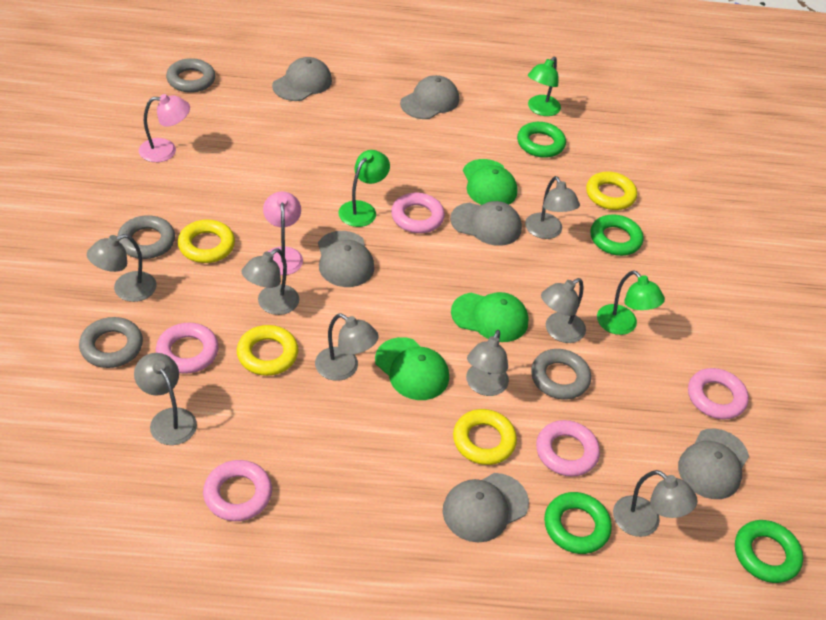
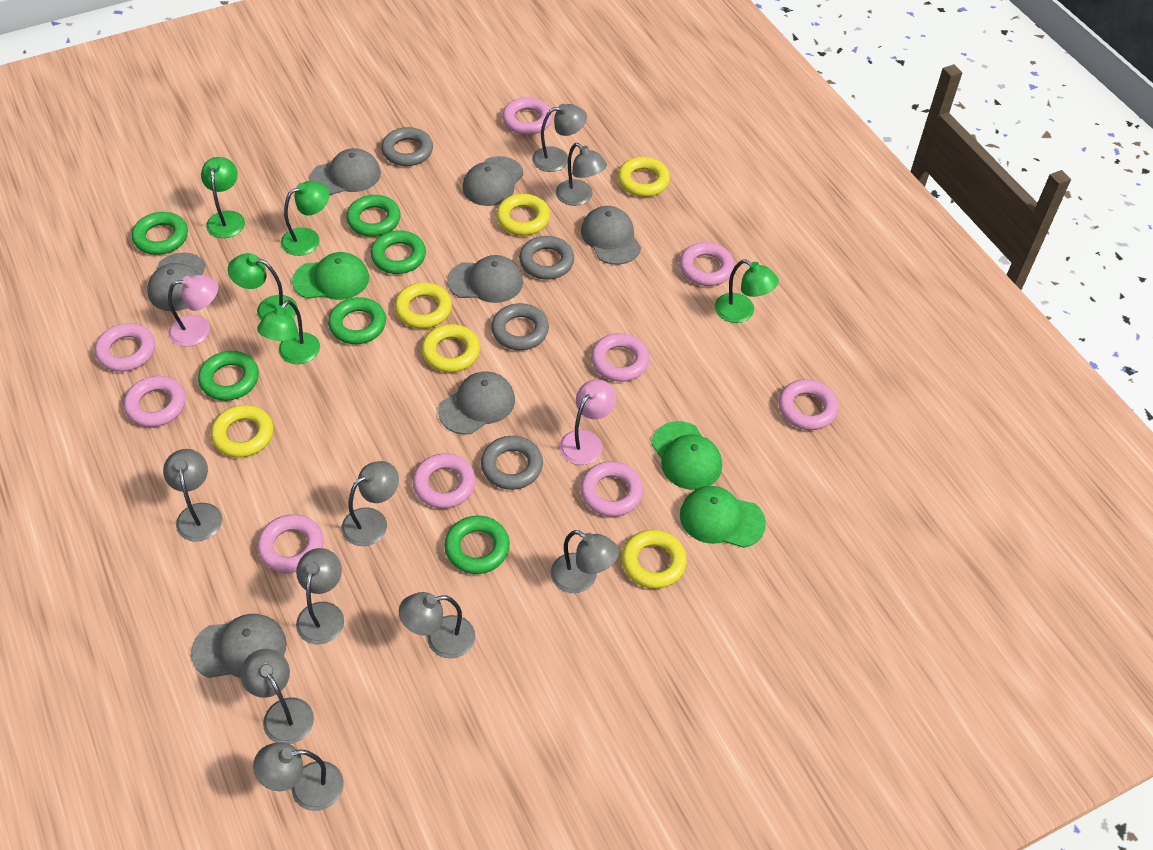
green lamp: [339,150,390,227] [528,57,561,116] [597,270,665,335] = 3 -> [201,157,245,238] [228,253,298,320] [257,300,320,364] [281,181,329,256] [715,260,779,323] = 5
green ring: [517,122,566,158] [544,492,612,554] [590,214,644,256] [735,520,803,583] = 4 -> [132,212,188,255] [198,351,259,401] [328,297,386,344] [346,195,401,237] [371,230,426,274] [444,516,510,574] = 6
grey cap: [272,57,332,101] [318,231,374,287] [400,75,459,119] [443,473,529,542] [450,201,522,246] [678,428,749,499] = 6 -> [147,252,205,311] [191,614,287,678] [309,148,381,195] [438,372,515,435] [447,255,523,303] [463,156,524,206] [581,206,641,265] = 7
grey lamp: [87,234,157,302] [134,353,197,445] [242,248,299,315] [315,314,379,381] [466,330,509,396] [525,176,580,239] [541,278,586,343] [613,470,697,537] = 8 -> [163,449,222,542] [240,649,314,744] [253,742,344,811] [296,548,344,644] [341,461,399,546] [399,592,475,659] [532,104,587,172] [551,530,619,593] [556,143,607,206] = 9
pink ring: [156,323,219,374] [203,460,272,521] [391,193,445,233] [536,420,600,476] [688,368,749,419] = 5 -> [95,323,155,372] [124,376,186,427] [257,514,324,573] [413,453,476,508] [502,97,553,135] [580,461,643,517] [591,333,650,382] [679,242,734,286] [778,379,838,430] = 9
yellow ring: [178,220,235,263] [237,325,298,376] [453,409,517,465] [586,172,637,210] = 4 -> [211,405,273,458] [395,282,452,329] [421,324,480,372] [496,194,550,235] [618,157,670,197] [621,530,687,589] = 6

